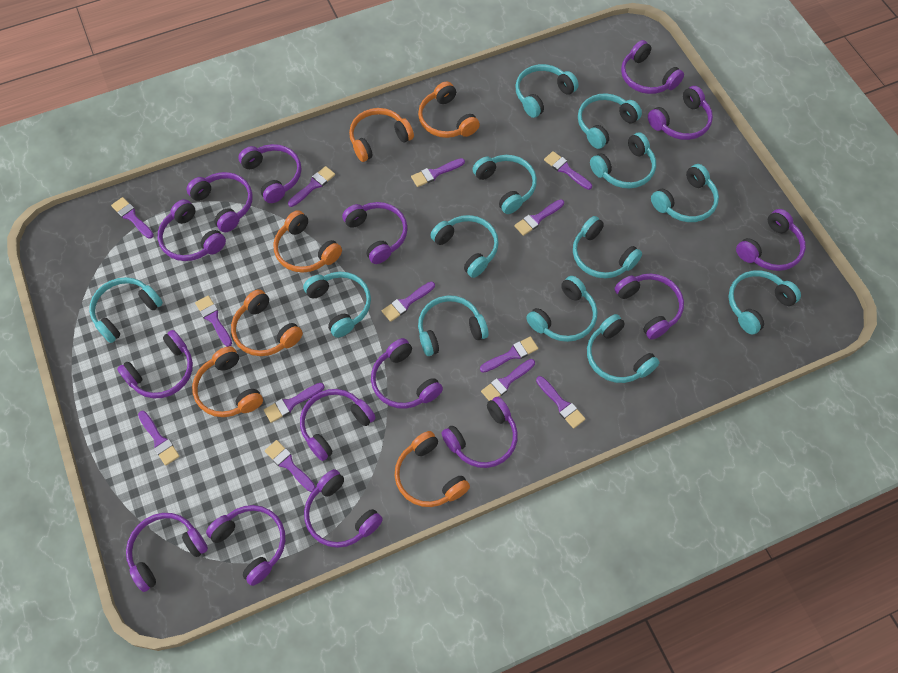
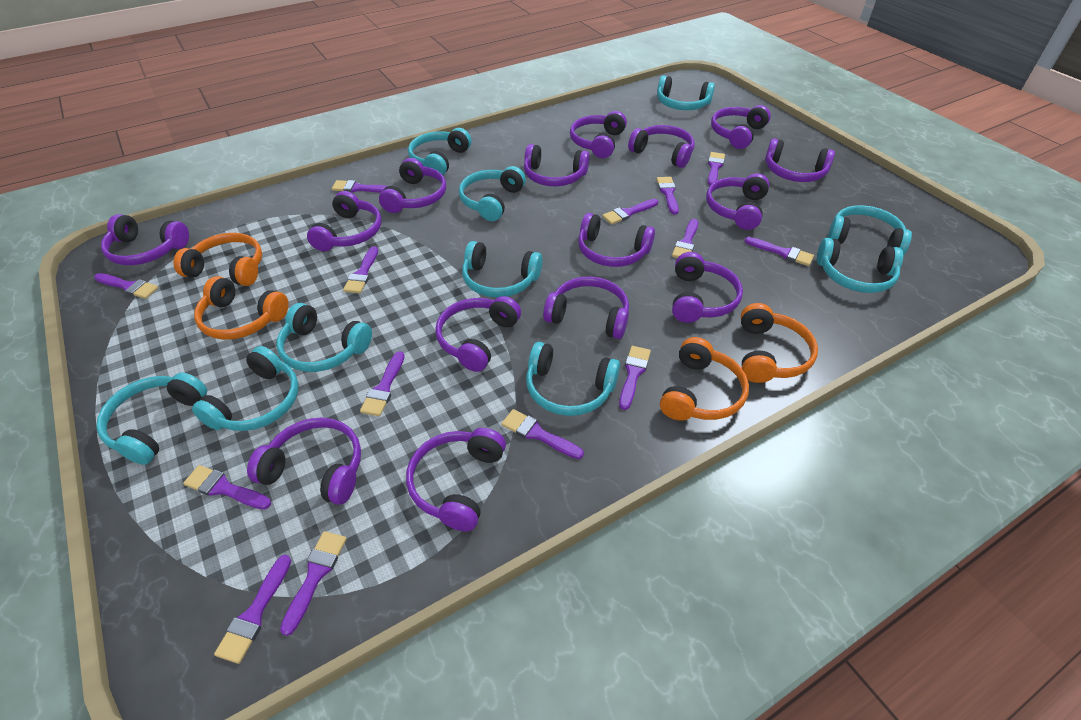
orange headphones: [192,346,263,417] [231,289,303,356] [273,210,342,273] [349,108,414,162] [394,431,470,507] [418,81,480,138] = 6 -> [173,233,262,286] [194,276,289,340] [660,337,749,421] [741,303,818,383] = 4
purple brush: [111,197,154,239] [138,411,180,466] [195,295,232,347] [264,383,325,423] [265,440,316,492] [288,166,335,207] [382,282,435,322] [411,158,465,187] [480,336,538,373] [481,359,535,401] [514,199,564,236] [536,376,586,429] [544,151,592,190] = 13 -> [94,273,158,299] [183,465,271,510] [214,555,291,664] [280,531,347,636] [332,180,387,193] [343,246,378,293] [360,351,404,416] [501,409,584,459] [602,199,658,225] [619,346,651,410] [657,177,679,215] [672,219,698,258] [708,152,725,185] [745,237,814,266] = 14
turquoise headphones: [89,277,163,343] [303,272,371,338] [418,295,489,356] [430,215,499,278] [473,155,537,214] [515,64,579,118] [526,276,597,342] [573,216,642,278] [578,93,642,149] [587,314,660,383] [590,132,656,188] [651,164,719,222] [728,270,801,335] = 13 -> [96,372,207,465] [192,346,299,431] [277,303,372,372] [408,128,471,175] [459,166,526,221] [462,241,542,298] [526,342,620,416] [657,75,715,110] [817,238,903,293] [828,205,912,256] = 10

